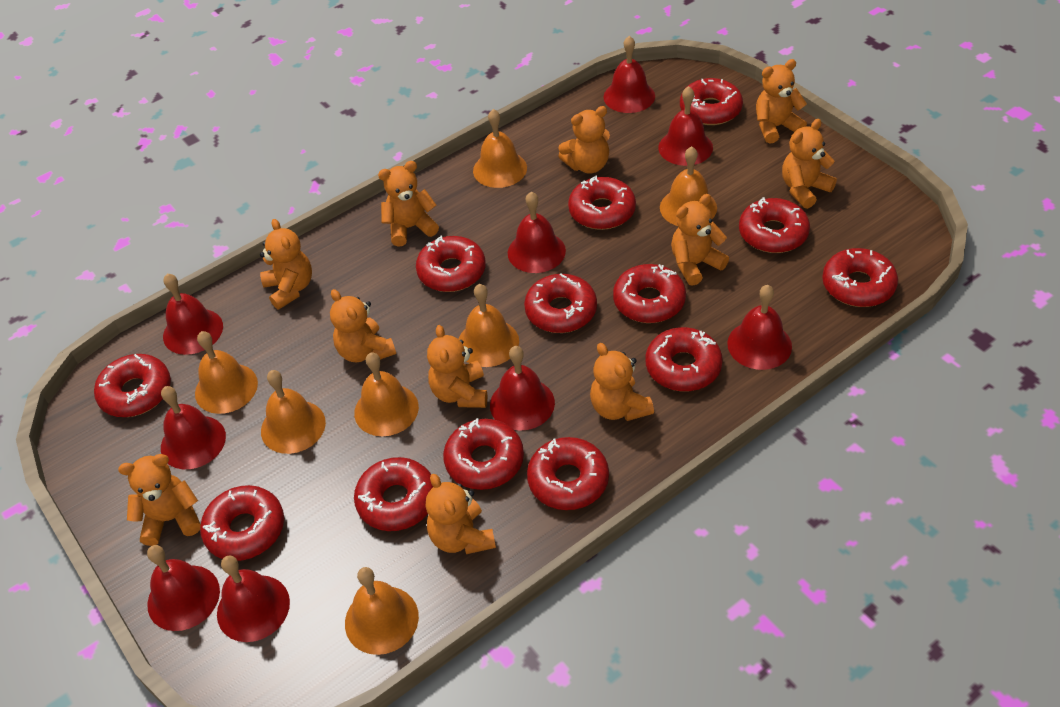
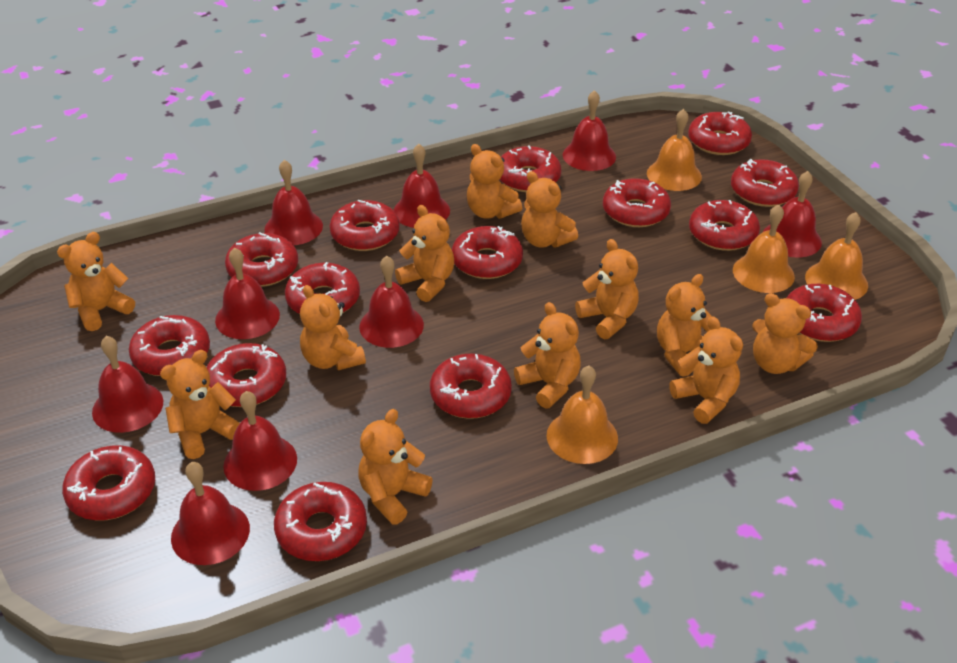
orange bell: [195,331,258,414] [261,370,326,454] [345,567,419,655] [354,352,419,436] [458,284,519,367] [473,109,527,188] [660,146,717,226] = 7 -> [547,366,618,464] [647,109,702,191] [733,204,795,293] [805,212,868,300] = 4
orange teddy bear: [118,454,201,546] [260,219,312,310] [330,289,396,362] [378,161,439,247] [426,474,496,554] [427,325,487,408] [558,106,610,174] [590,343,654,421] [671,194,729,286] [756,59,807,144] [782,119,837,209] = 11 -> [57,232,135,331] [160,350,240,459] [300,285,366,370] [358,409,433,525] [395,205,454,302] [467,144,522,219] [514,302,581,409] [521,171,578,248] [575,239,639,340] [657,274,712,377] [669,316,743,424] [752,293,818,374] = 12
red donut: [94,354,171,417] [200,485,284,561] [354,457,433,531] [416,236,486,292] [443,418,524,490] [524,273,597,333] [527,437,609,510] [568,175,636,230] [613,264,686,323] [645,327,723,391] [680,78,743,125] [739,197,810,253] [822,248,898,307] = 13 -> [62,445,155,521] [129,315,210,376] [207,343,286,407] [225,232,298,287] [274,482,367,561] [285,262,360,314] [330,200,400,251] [430,354,512,419] [452,226,523,279] [500,146,561,192] [603,178,671,227] [688,111,752,155] [689,200,760,251] [731,159,799,207] [787,284,862,342] = 15

